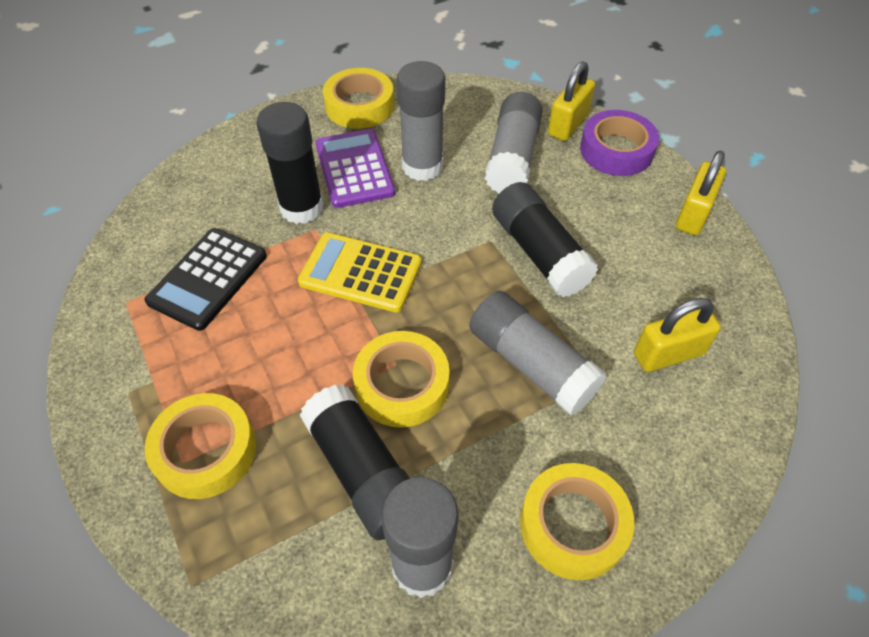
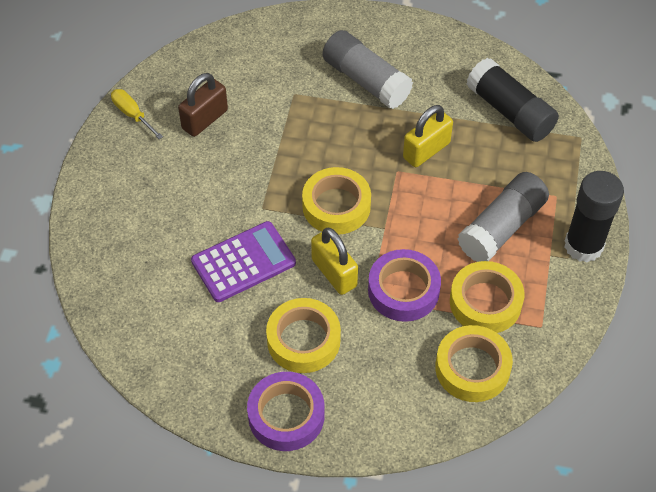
black calculator: [145,228,267,331] = 1 -> none = 0
black glue stick: [256,102,324,224] [300,384,410,540] [492,182,598,297] = 3 -> [466,58,559,142] [565,171,624,262] = 2
brown padlock: none = 0 -> [178,73,228,137] = 1
grey glue stick: [381,477,459,598] [397,61,445,181] [469,291,607,415] [485,92,542,193] = 4 -> [322,30,413,109] [458,172,549,262] = 2
purple tape: [580,110,659,176] = 1 -> [247,372,324,451] [368,249,441,322] = 2
yellow calculator: [298,232,422,312] = 1 -> none = 0
yellow padlock: [548,61,595,141] [634,298,721,372] [676,151,726,236] = 3 -> [311,228,358,295] [403,105,453,167] = 2
yellow screwdriver: none = 0 -> [111,89,163,139] = 1

